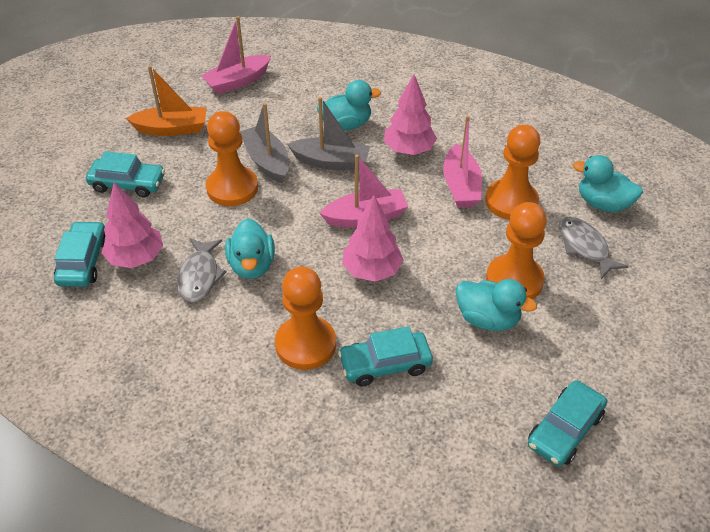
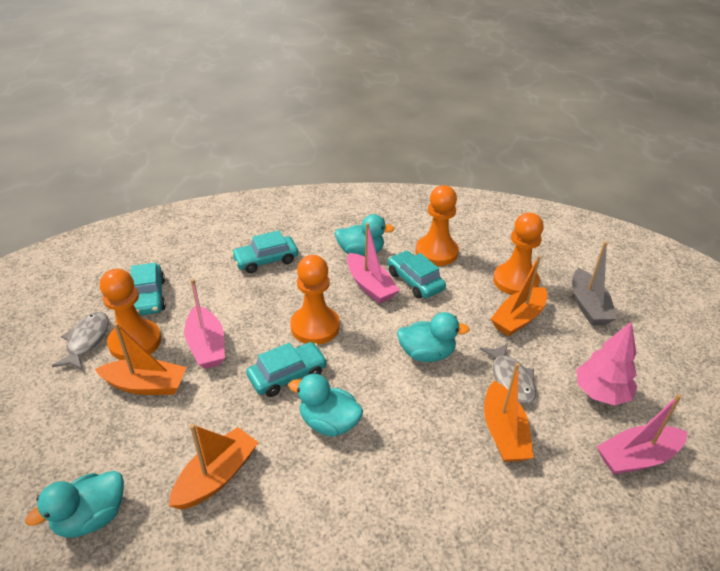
grey boat: [240,103,289,183] [287,97,370,171] = 2 -> [573,242,617,326] = 1
orange boat: [126,65,206,136] = 1 -> [95,323,187,395] [169,424,259,510] [484,363,534,462] [491,255,547,337] = 4
pink tree: [101,182,163,268] [342,195,403,282] [384,74,437,155] = 3 -> [576,321,637,405] = 1

